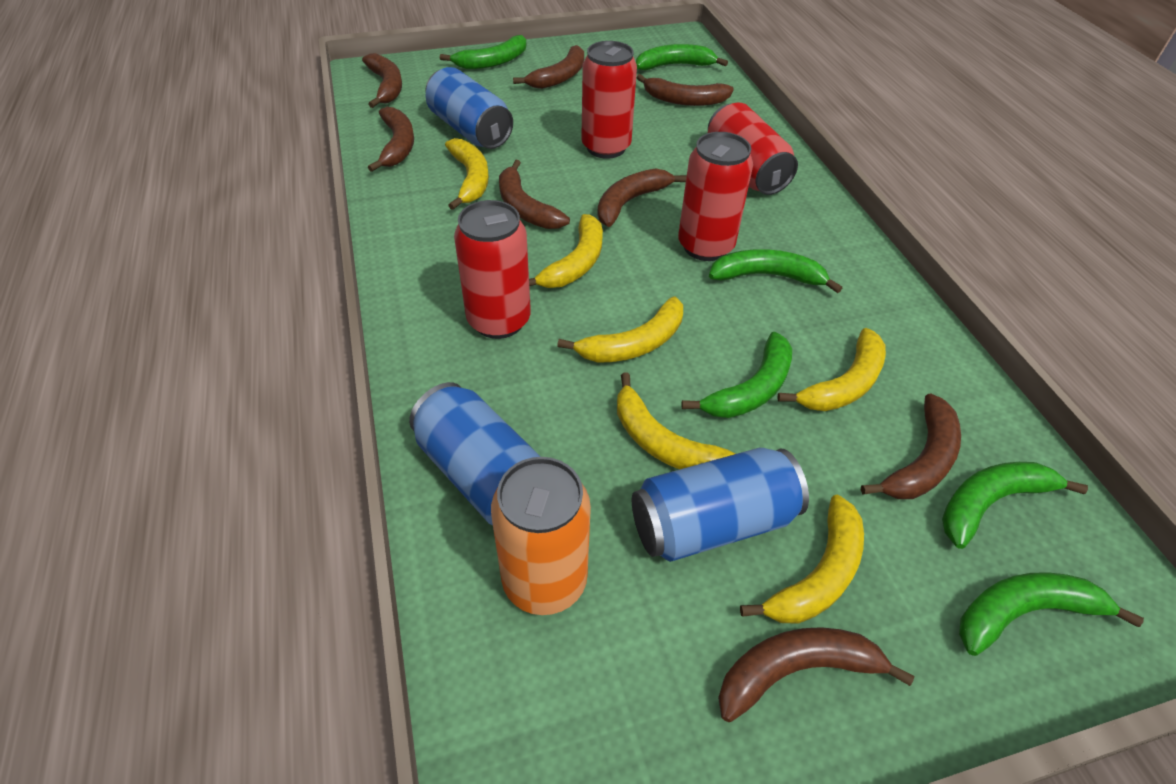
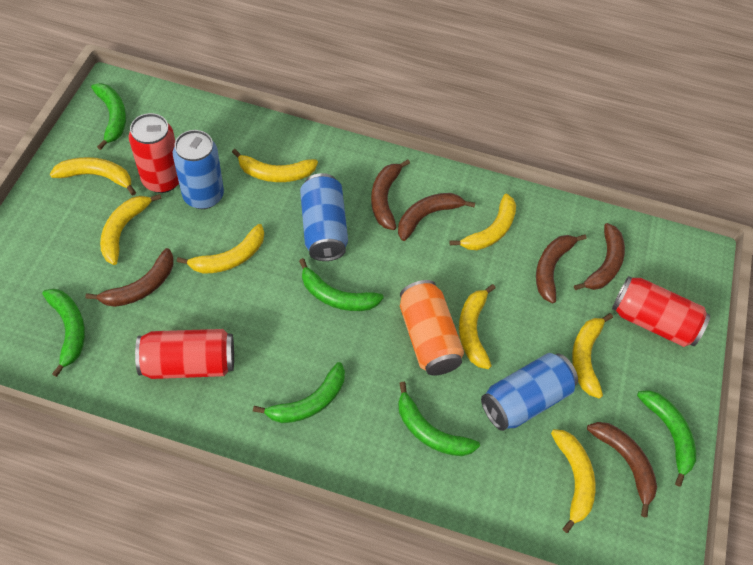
brown banana: [362,53,402,108] [368,107,414,172] [499,160,570,229] [513,45,584,89] [597,168,687,227] [636,74,734,106] [718,627,915,722] [861,393,961,499] = 8 -> [85,248,174,307] [371,159,410,230] [398,193,475,241] [536,234,587,303] [574,223,625,290] [587,422,657,517] = 6
red can: [454,200,531,339] [581,41,637,159] [678,132,753,261] [708,103,798,195] = 4 -> [129,113,179,193] [135,329,234,379] [612,276,710,347] = 3
yellow banana: [445,138,489,210] [529,214,603,288] [557,296,683,363] [617,372,735,470] [740,494,864,624] [777,328,886,411] = 6 -> [50,157,136,195] [100,194,162,265] [177,224,264,274] [232,149,318,182] [449,193,516,250] [459,284,495,369] [551,429,596,533] [572,313,613,399] = 8

